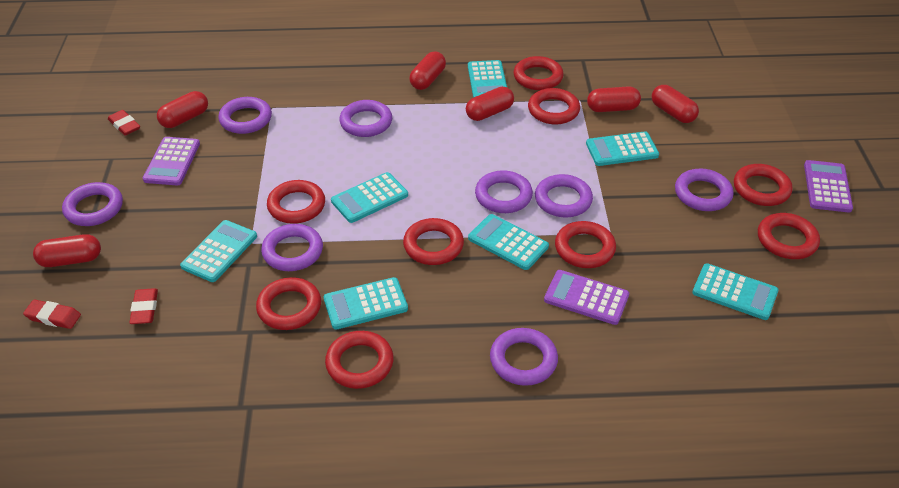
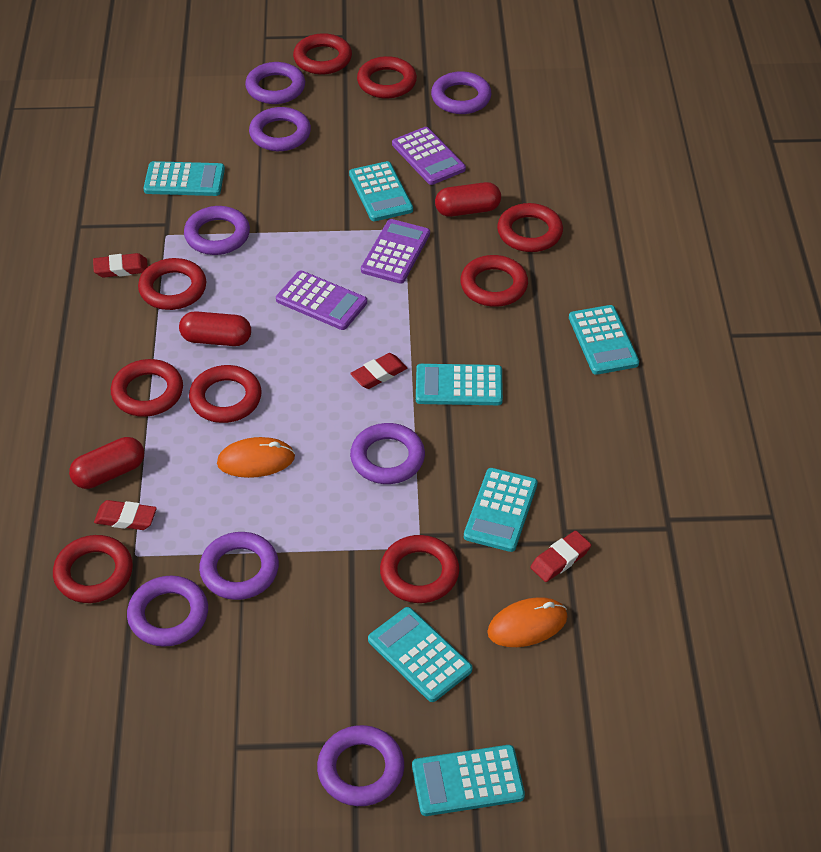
orange mouse: none = 0 -> [217,437,295,478] [487,597,568,647] = 2
red capsule: [33,234,101,267] [157,91,208,128] [409,51,446,90] [466,87,514,121] [587,86,641,112] [652,85,699,123] = 6 -> [69,437,144,489] [179,311,251,346] [435,182,501,217] = 3
red eraser: [23,300,81,329] [108,110,140,136] [129,288,158,324] = 3 -> [93,253,148,278] [94,500,157,530] [350,353,407,389] [530,531,591,582] = 4

